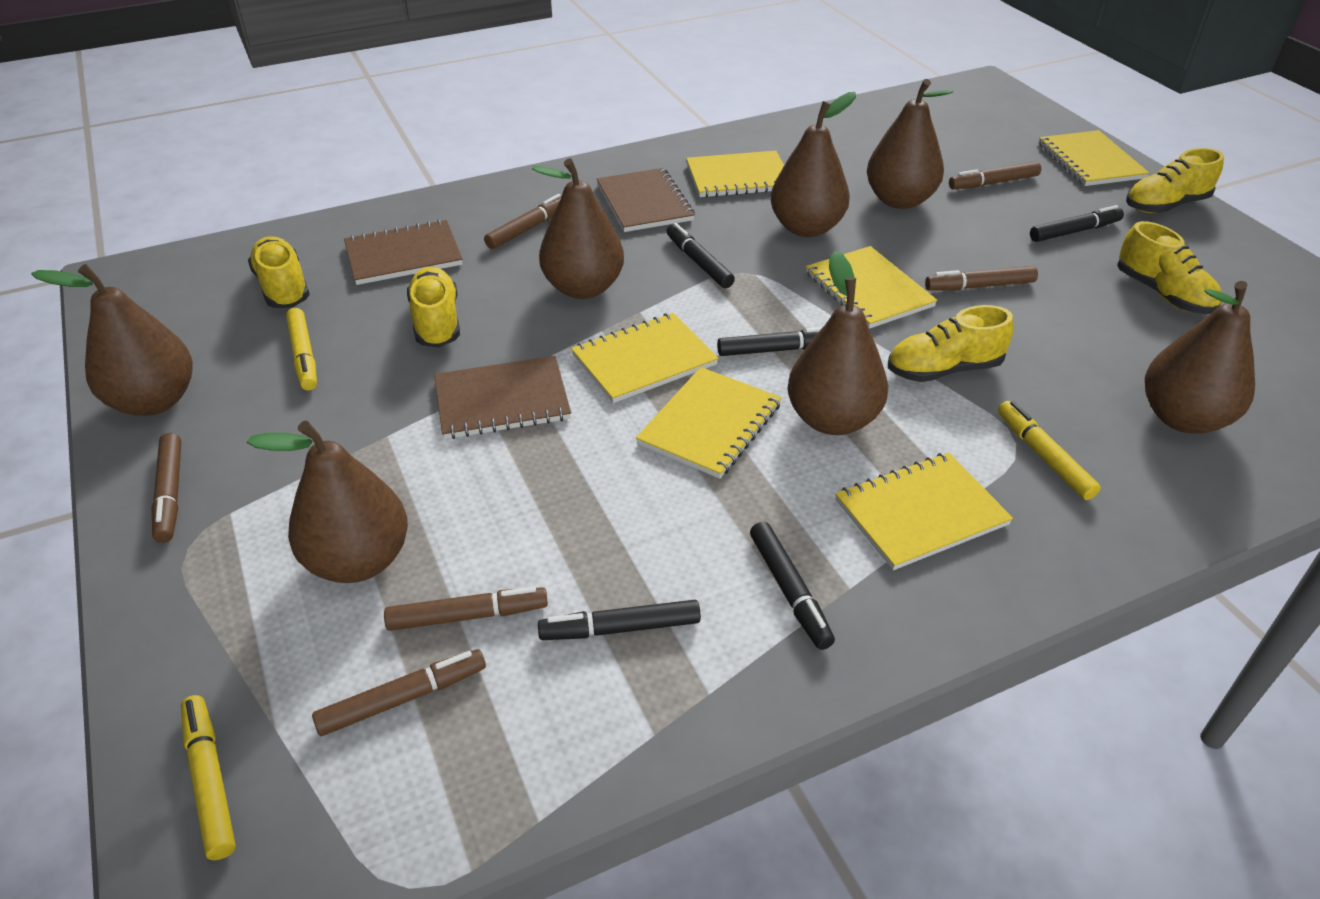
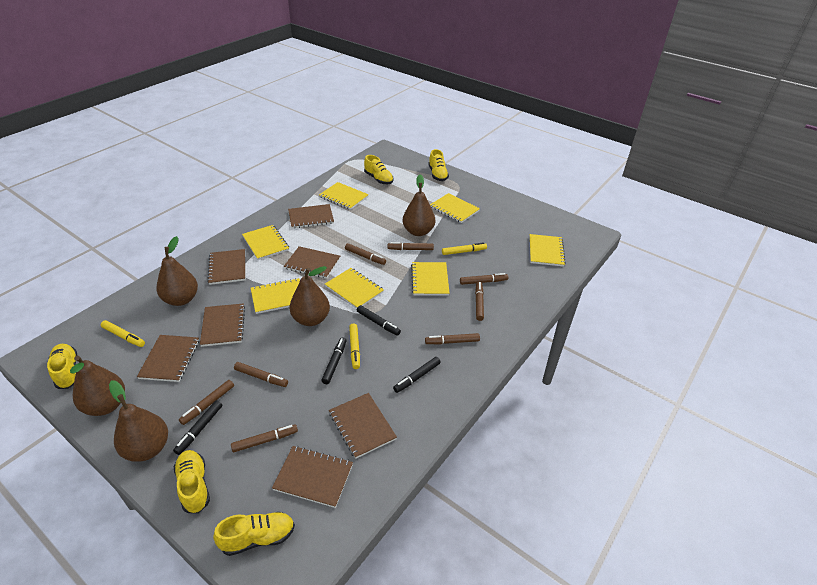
black marker: [538,600,701,640] [667,223,735,288] [717,327,823,356] [750,522,835,650] [1030,205,1124,242] = 5 -> [173,400,222,455] [321,337,346,384] [357,305,401,336] [393,357,441,393] = 4
brown marker: [151,433,181,543] [312,649,486,736] [384,587,548,631] [484,194,562,249] [925,266,1038,290] [949,161,1041,189] = 6 -> [179,380,234,425] [231,424,298,452] [234,362,288,387] [345,243,386,265] [388,242,434,250] [425,333,480,344] [460,273,508,285] [475,282,484,321] = 8
brown notebook: [344,219,463,285] [434,356,571,439] [597,168,695,232] = 3 -> [137,335,199,382] [200,303,245,347] [207,249,245,285] [272,446,353,508] [284,246,340,279] [288,204,334,229] [329,393,397,459] = 7
brown pear: [31,264,193,416] [247,420,408,583] [532,158,624,299] [771,92,856,237] [787,251,888,435] [867,79,954,209] [1145,281,1255,434] = 7 -> [70,356,125,416] [109,380,168,462] [156,236,198,306] [290,266,330,326] [403,174,435,236] = 5
yellow notebook: [571,313,719,403] [636,367,781,479] [686,151,784,198] [806,246,938,329] [835,452,1013,570] [1039,130,1149,186] = 6 -> [242,225,289,260] [251,278,300,314] [319,182,369,210] [325,268,384,309] [411,262,450,296] [430,193,480,223] [529,234,566,267] = 7

